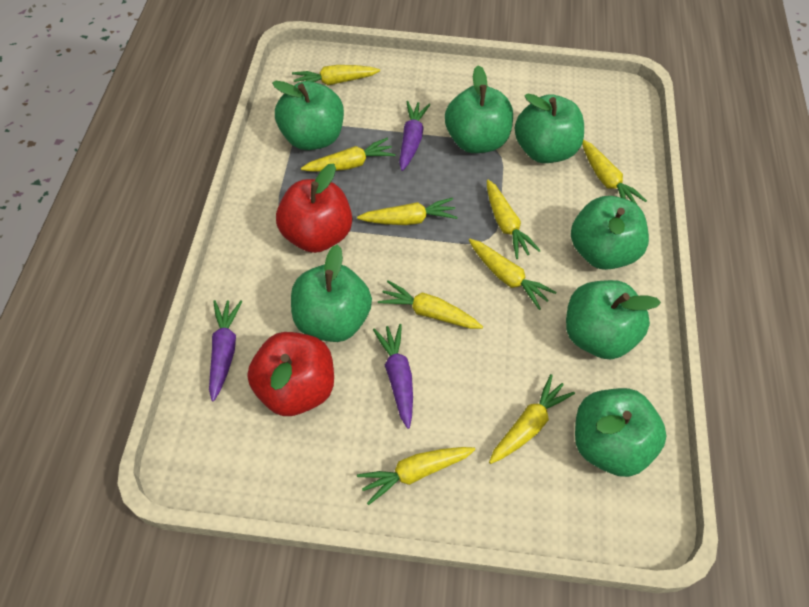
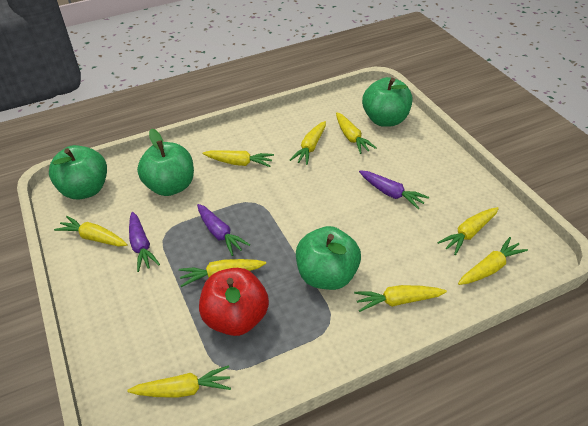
green apple: [272,81,344,150] [291,244,372,342] [445,65,513,153] [515,93,584,163] [566,280,661,359] [571,196,649,270] [575,388,666,477] = 7 -> [49,145,107,199] [137,129,194,196] [296,226,361,290] [362,77,413,127] = 4
red apple: [247,332,334,416] [276,163,352,253] = 2 -> [199,268,269,336] = 1

